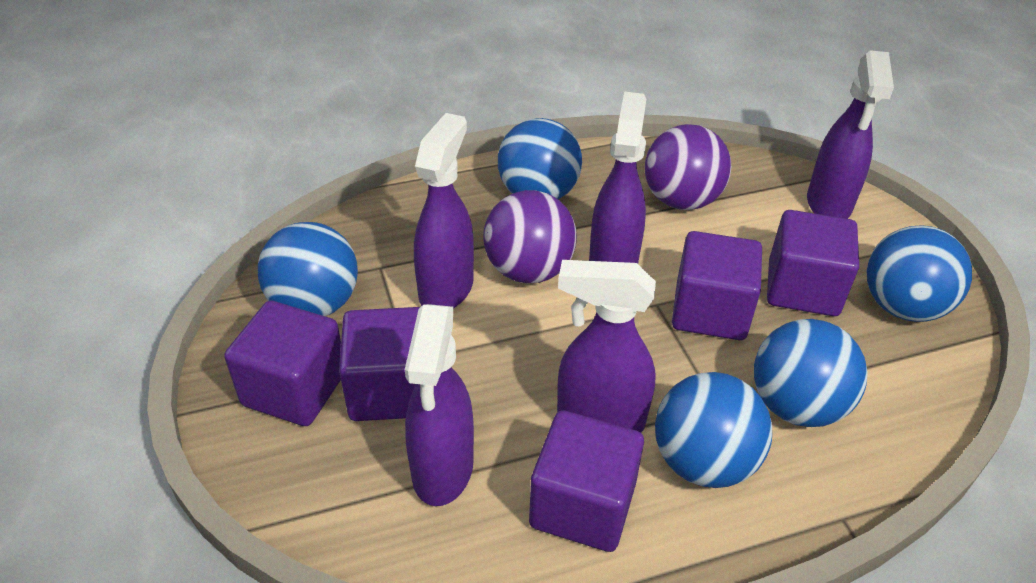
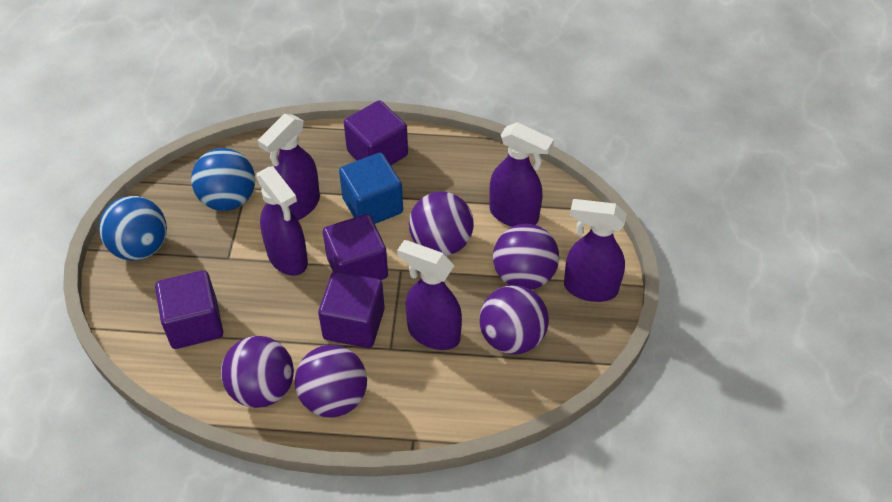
blue ball: [258,222,358,316] [498,118,582,199] [655,372,772,488] [754,319,868,427] [867,225,972,322] = 5 -> [99,196,167,261] [191,148,255,211] = 2
blue cube: none = 0 -> [339,153,403,224] = 1
purple ball: [483,190,577,283] [645,124,731,210] = 2 -> [221,336,294,408] [295,345,367,417] [409,192,474,256] [479,285,549,354] [493,224,559,290] = 5
purple cube: [224,301,341,426] [339,307,420,421] [529,410,644,552] [672,231,762,340] [767,210,859,316] = 5 -> [155,270,223,349] [318,271,385,348] [323,214,388,280] [344,100,408,165] = 4

